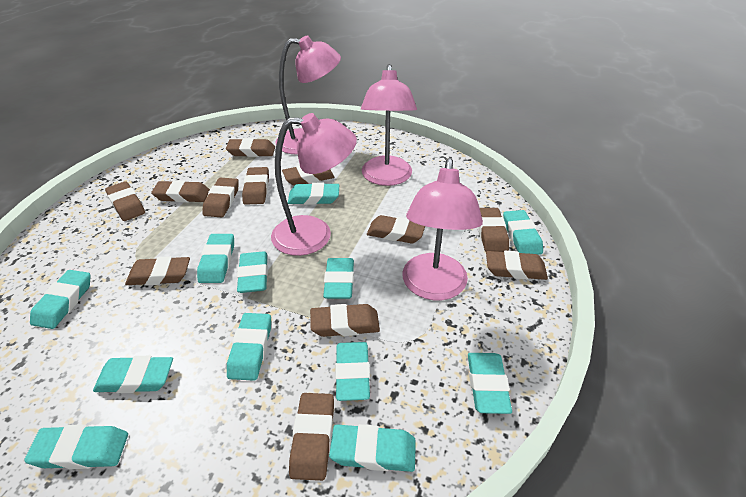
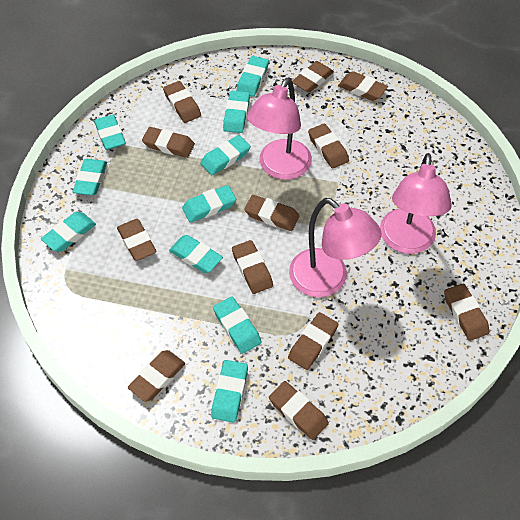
pink lamp: [271,113,357,256] [276,35,341,154] [361,64,417,186] [402,158,483,300] = 4 -> [247,78,312,180] [289,198,382,297] [380,153,452,254] = 3
turquoise eraser: [24,425,128,469] [30,270,91,329] [93,356,173,393] [197,234,234,283] [227,313,271,381] [237,251,268,293] [288,183,339,205] [323,258,354,299] [329,424,416,472] [335,342,370,401] [468,353,512,414] [503,210,543,255] = 12 -> [41,212,96,252] [73,159,107,195] [94,115,126,150] [169,235,223,273] [182,185,236,223] [200,135,251,175] [211,360,248,423] [213,297,261,354] [223,91,250,133] [237,56,269,97] = 10

